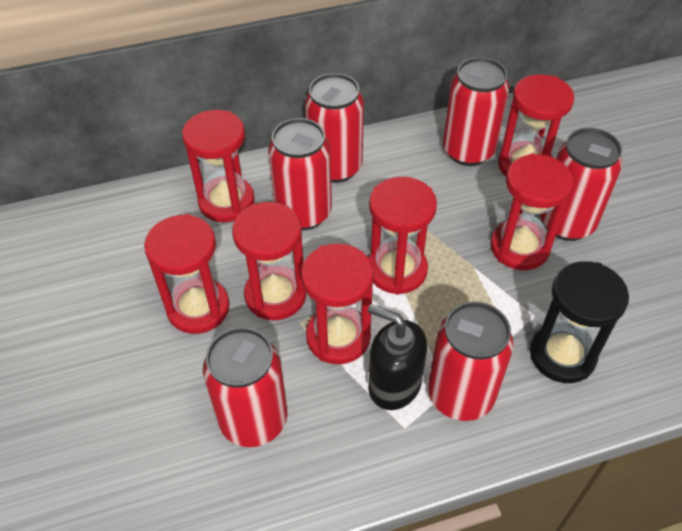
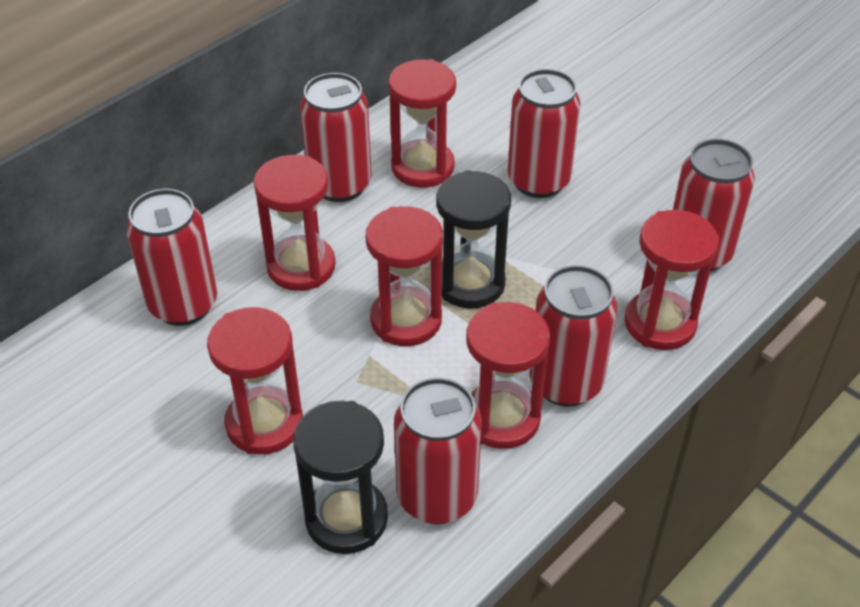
black hourglass: [530,261,629,383] = 1 -> [293,401,388,554] [436,170,511,308] = 2
black soap dispenser: [368,304,427,410] = 1 -> none = 0
red hourglass: [144,214,230,334] [182,110,255,222] [232,202,306,320] [301,243,374,364] [369,177,437,295] [490,153,574,270] [498,74,574,177] = 7 -> [207,307,303,455] [254,155,336,291] [365,206,443,346] [388,59,456,188] [466,302,550,449] [624,210,719,350] = 6

